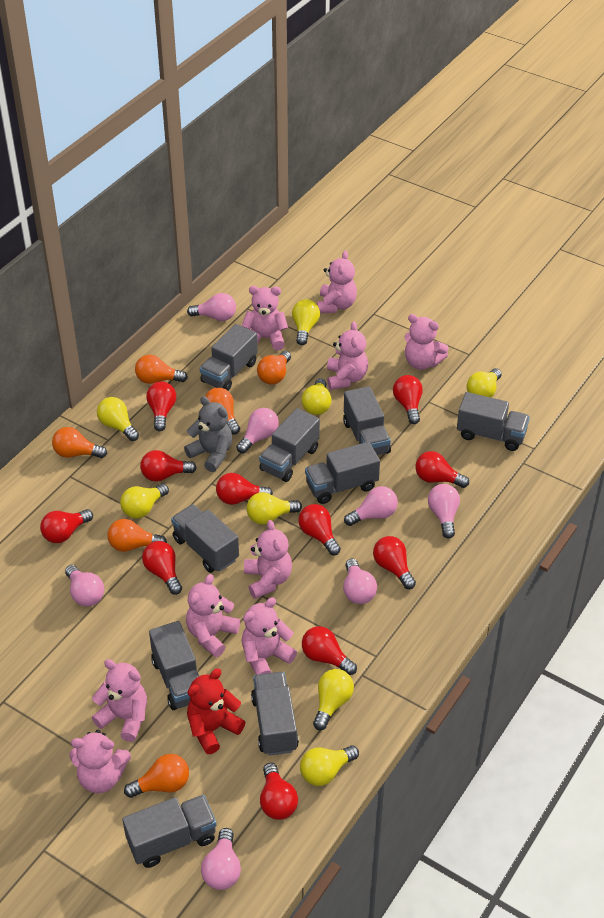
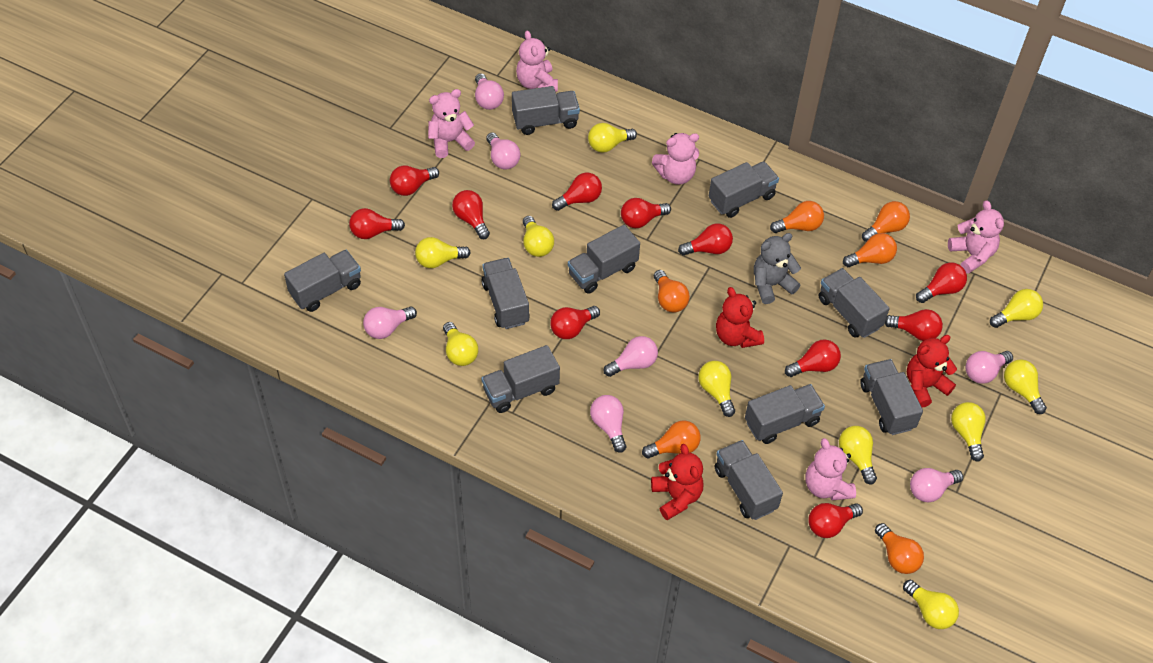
grey truck: [122,795,217,868] [149,621,199,710] [171,504,239,573] [200,324,258,391] [251,672,299,756] [259,408,320,482] [305,442,380,504] [343,386,391,455] [457,392,530,451] = 9 -> [284,250,361,312] [481,258,530,329] [481,345,560,413] [512,86,580,135] [568,225,640,294] [709,161,779,218] [715,440,783,520] [745,384,825,444] [819,268,890,338] [860,359,923,435] = 10
pink teddy bear: [70,730,131,793] [92,659,147,742] [186,574,240,657] [241,286,288,350] [242,598,297,675] [244,520,292,599] [317,251,357,313] [327,321,368,390] [405,314,448,370] = 9 -> [428,89,475,158] [516,30,558,92] [652,133,699,185] [806,438,856,500] [948,201,1004,274] = 5
red teddy bear: [187,669,246,754] = 1 -> [651,444,704,520] [716,287,764,348] [907,335,957,408] = 3
yellow light bulb: [97,397,139,441] [120,484,169,518] [247,492,302,524] [292,299,320,345] [300,745,359,786] [301,378,332,415] [313,669,354,730] [466,368,501,397] = 8 -> [415,237,471,268] [443,322,478,366] [523,216,554,257] [588,123,637,153] [698,361,735,417] [839,426,877,484] [903,580,959,629] [951,402,986,462] [990,289,1043,328] [1004,359,1047,414] = 10

